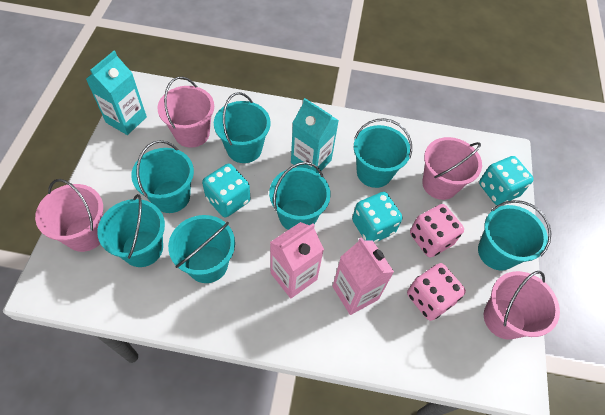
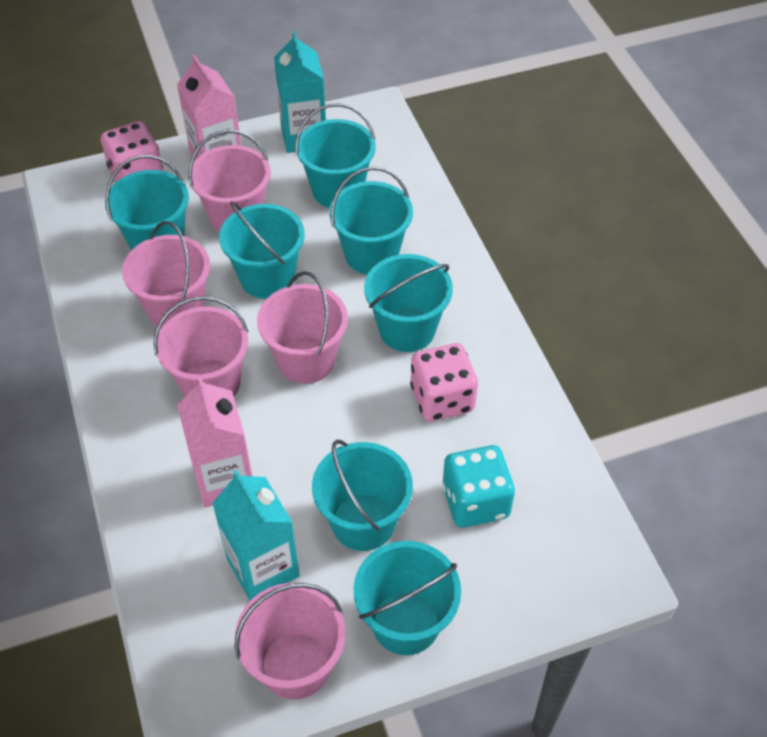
pink bucket: [35,179,103,252] [157,77,214,148] [422,137,482,200] [484,271,560,340] = 4 -> [122,221,210,328] [154,296,249,397] [189,130,271,233] [235,583,346,700] [257,271,348,384] = 5
turquoise dice: [202,164,250,217] [352,192,402,243] [479,156,534,205] = 3 -> [442,445,515,528] = 1

